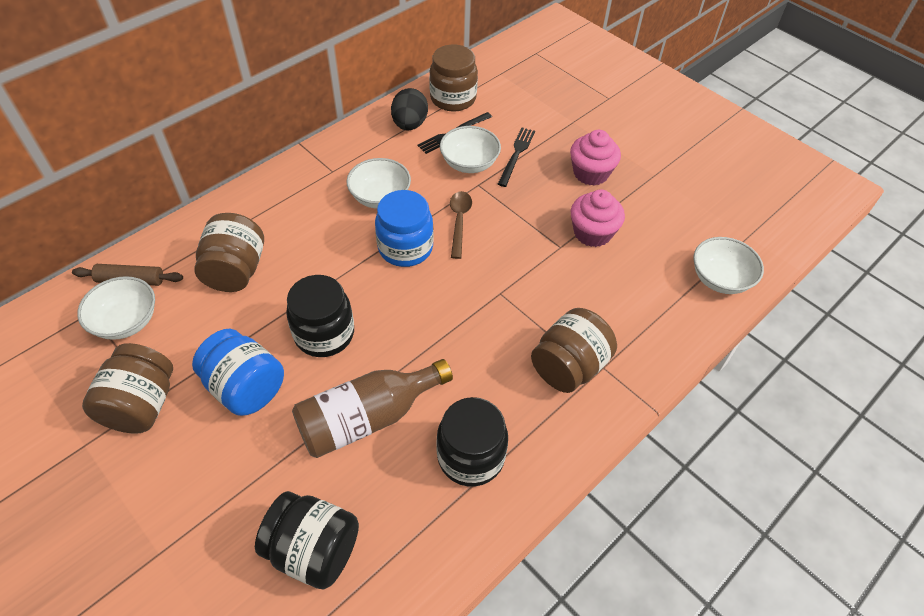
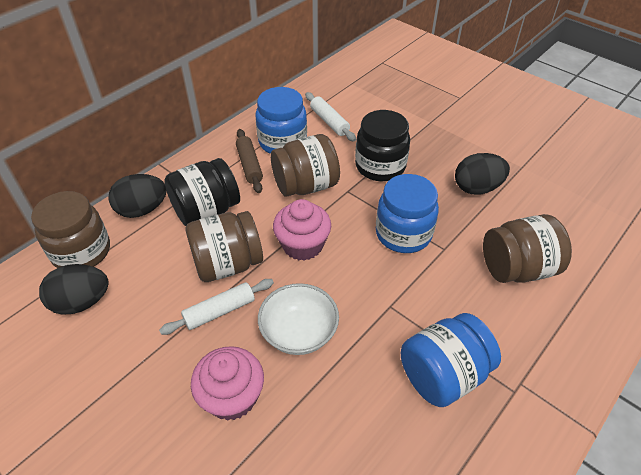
black egg: [391,88,428,130] = 1 -> [39,264,109,314] [108,174,167,218] [455,153,510,195] = 3
black fork: [417,112,492,154] [498,128,535,187] = 2 -> none = 0
black jar: [255,491,359,590] [286,275,354,357] [437,397,508,487] = 3 -> [164,158,240,226] [355,110,410,181] = 2
blue jar: [192,329,284,416] [375,190,434,267] = 2 -> [255,87,307,154] [376,174,439,253] [401,313,501,407] = 3
brown bottle: [292,359,453,458] = 1 -> none = 0
brown spoon: [450,191,472,259] = 1 -> none = 0
white bowl: [77,276,155,340] [347,158,411,209] [440,126,501,173] [693,237,764,294] = 4 -> [258,283,339,355] = 1
white rolling pin: none = 0 -> [159,279,274,335] [305,92,356,142] = 2

